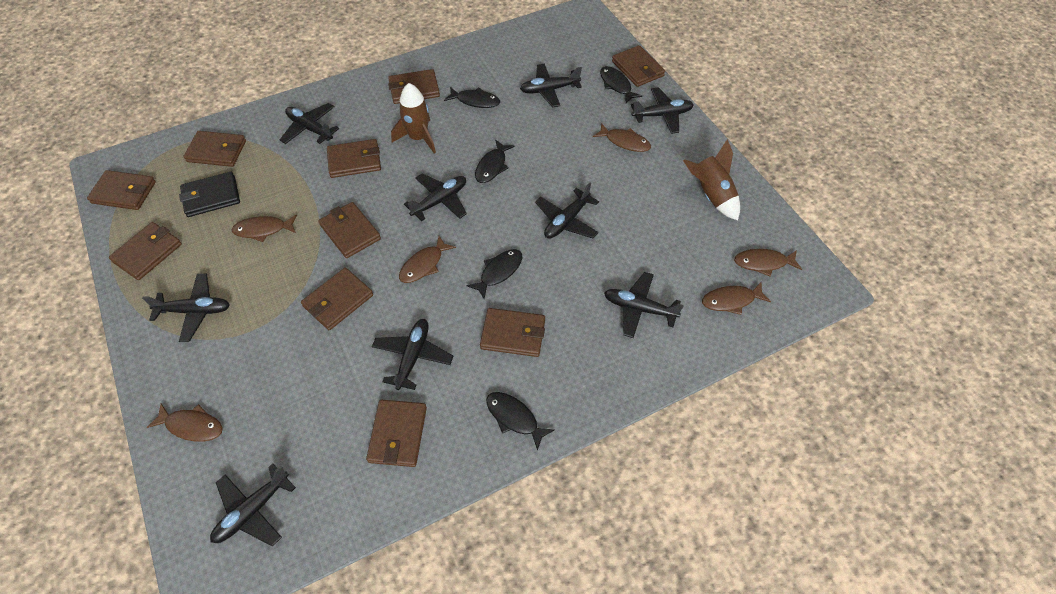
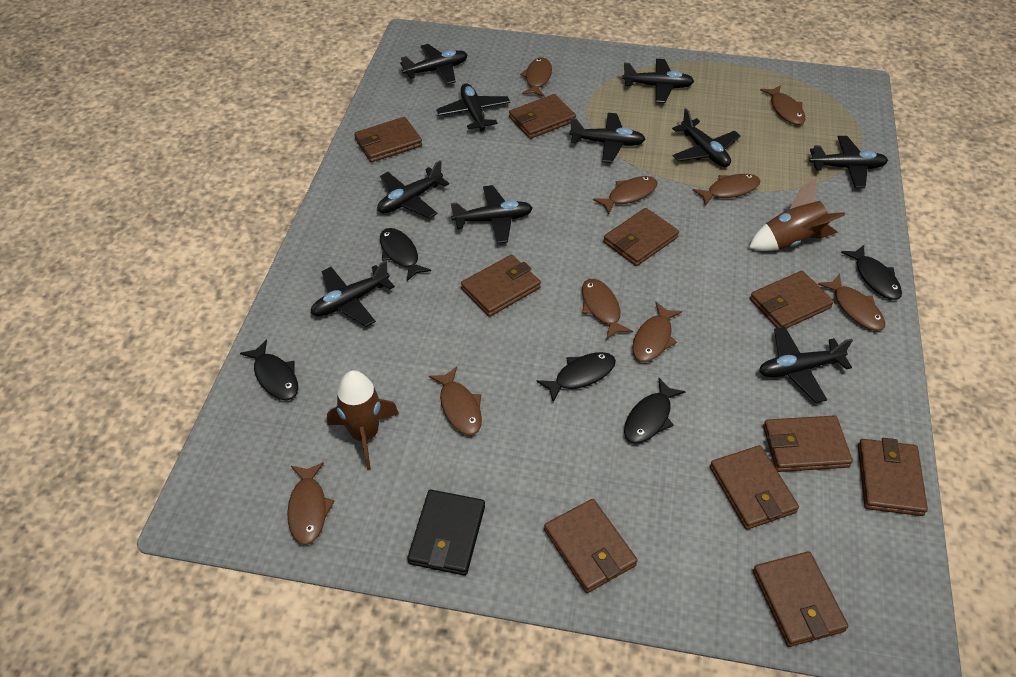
black plane: [142,274,230,342] [210,464,296,546] [280,103,339,144] [372,319,454,390] [404,173,467,221] [520,64,582,108] [535,183,599,239] [604,272,684,338] [631,87,694,134] = 9 -> [311,261,395,327] [377,160,449,219] [400,44,468,84] [436,83,510,132] [451,185,533,244] [569,113,645,163] [622,59,694,103] [672,108,741,167] [759,327,853,403] [809,136,888,188] = 10
brown fish: [146,404,223,442] [231,215,297,242] [399,236,456,283] [593,123,651,152] [702,282,771,315] [734,249,802,277] = 6 -> [287,462,335,545] [429,367,482,435] [520,57,552,97] [582,279,633,340] [593,176,657,214] [632,302,682,362] [692,174,761,206] [760,85,805,125] [818,274,885,331] = 9

